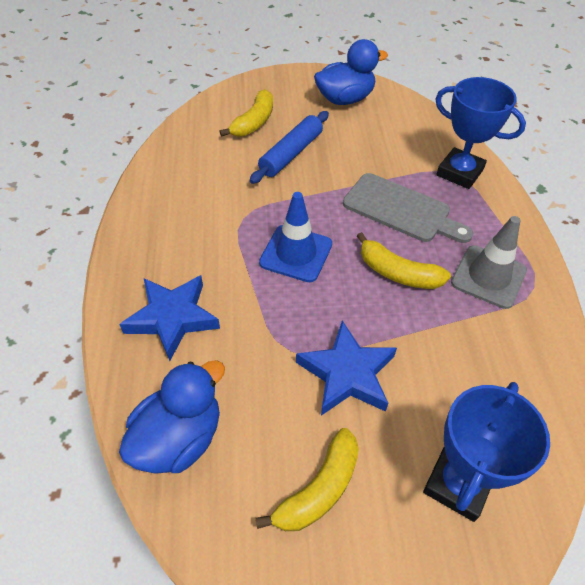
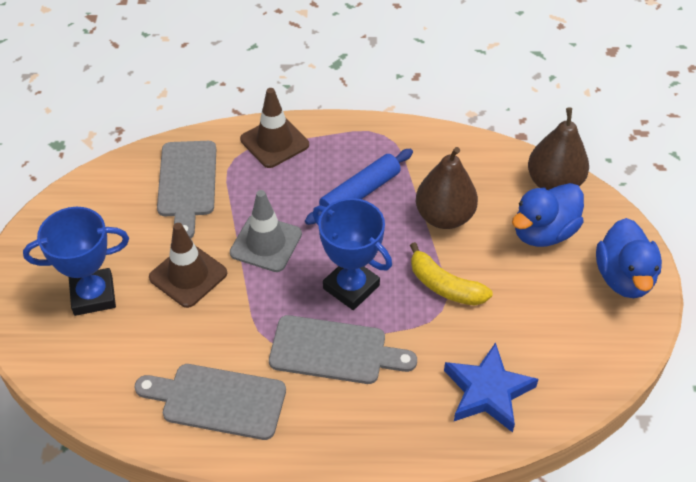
blue star: [119,275,220,361] [296,321,397,415] = 2 -> [444,342,539,433] = 1
blue traffic cone: [259,192,332,282] = 1 -> none = 0
brown pear: none = 0 -> [416,147,478,229] [528,107,589,190] = 2
brown traffic cone: none = 0 -> [149,223,227,308] [240,88,309,168] = 2
grey cutting board: [343,173,473,243] = 1 -> [134,364,286,440] [157,141,216,239] [269,315,417,384] = 3
yellow banana: [219,89,273,137] [256,428,359,531] [357,232,451,289] = 3 -> [410,242,493,306] = 1

